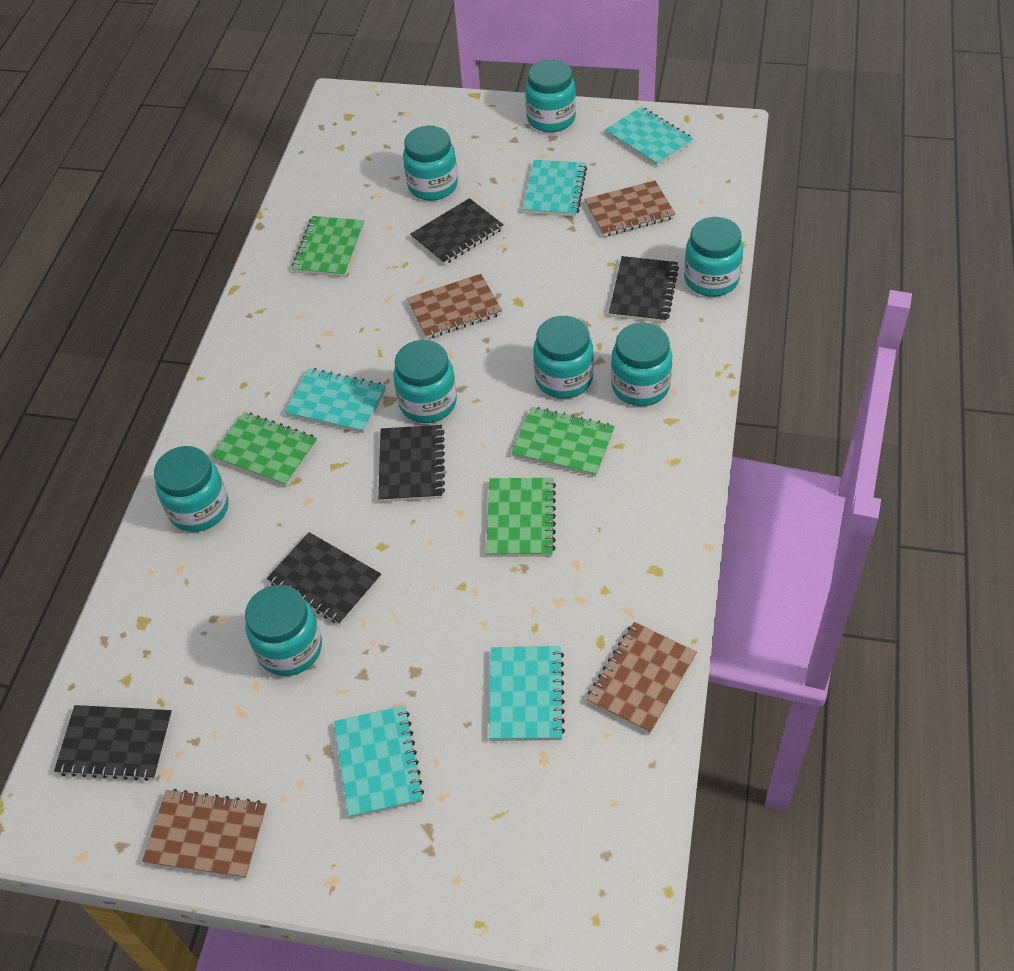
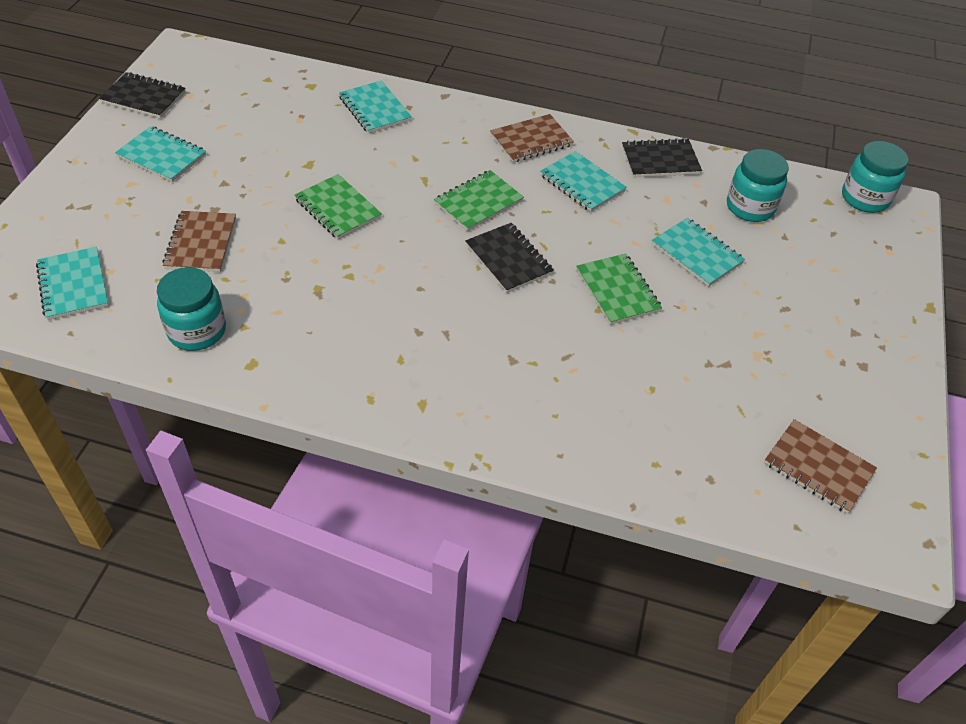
black notebook: [54,705,172,781] [267,532,381,625] [378,425,445,502] [410,198,504,265] [609,256,679,323] = 5 -> [99,72,186,118] [465,223,554,293] [622,138,702,178] = 3
brown notebook: [142,789,267,879] [407,274,502,339] [584,181,676,237] [586,622,697,734] = 4 -> [162,211,236,272] [490,114,574,163] [764,419,877,514] = 3
green notebook: [211,412,317,486] [292,216,364,277] [486,478,556,557] [511,407,615,477] = 4 -> [295,174,382,239] [434,170,524,231] [576,253,662,325] = 3
turquoise jar: [154,446,228,532] [245,585,322,676] [393,340,457,423] [403,126,458,201] [525,59,576,132] [533,316,594,399] [611,323,672,406] [684,217,743,297] = 8 -> [157,267,226,351] [727,149,789,222] [842,141,908,213] = 3

